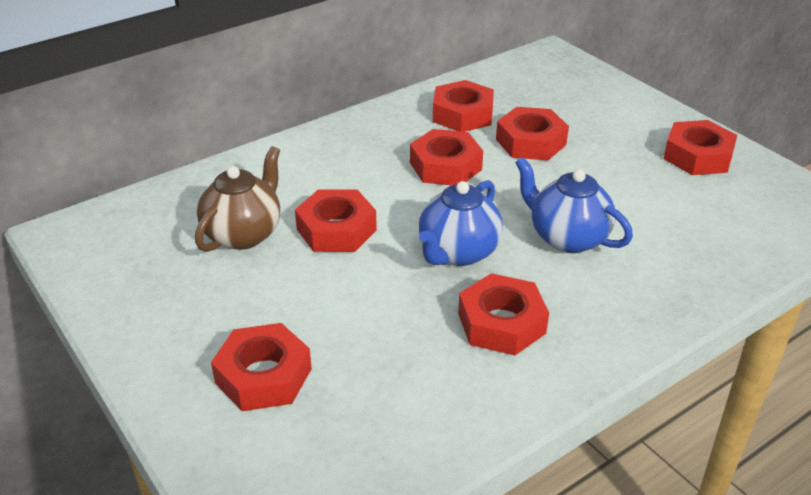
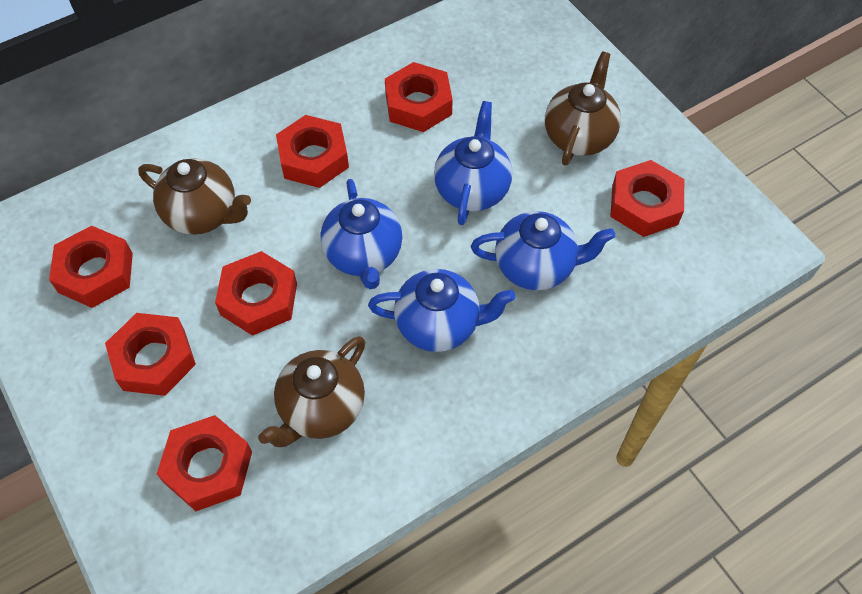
blue teapot: [419,180,503,266] [515,157,633,253] = 2 -> [320,179,402,289] [368,269,515,352] [434,101,512,225] [471,211,615,290] = 4
brown teapot: [195,146,280,252] = 1 -> [138,159,251,235] [258,336,365,447] [545,51,621,166] = 3

